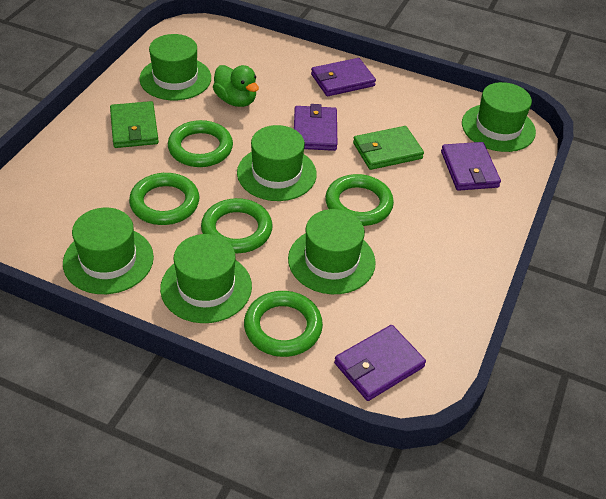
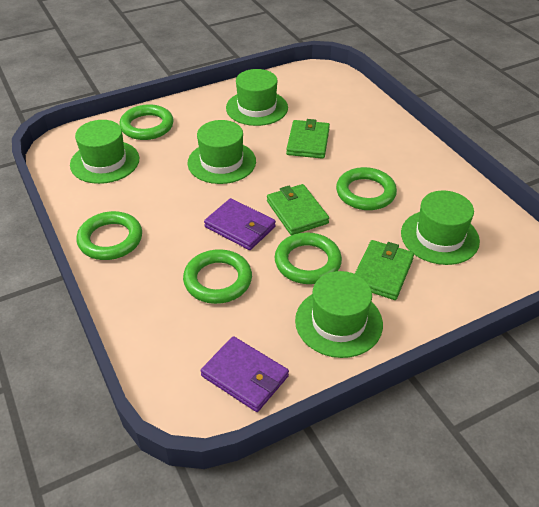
green duck: [213,65,259,107] = 1 -> none = 0
green hat: [63,208,154,294] [139,34,211,100] [160,234,252,323] [237,125,317,201] [288,209,376,294] [462,82,536,152] = 6 -> [70,120,139,184] [188,120,256,184] [226,69,288,126] [295,271,383,358] [401,190,480,265] = 5
green wallet: [110,101,159,148] [353,126,424,170] = 2 -> [267,184,329,235] [286,119,330,159] [355,240,414,300] = 3
purple wallet: [294,104,337,151] [311,58,376,96] [334,325,426,401] [441,142,501,191] = 4 -> [200,336,289,412] [204,198,276,250] = 2

